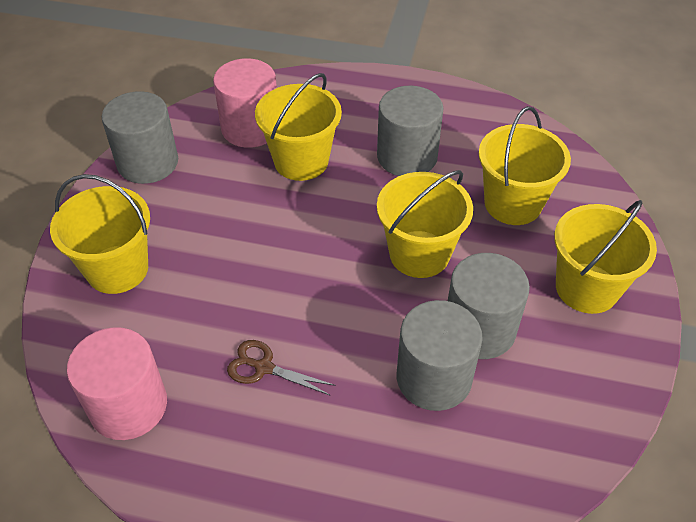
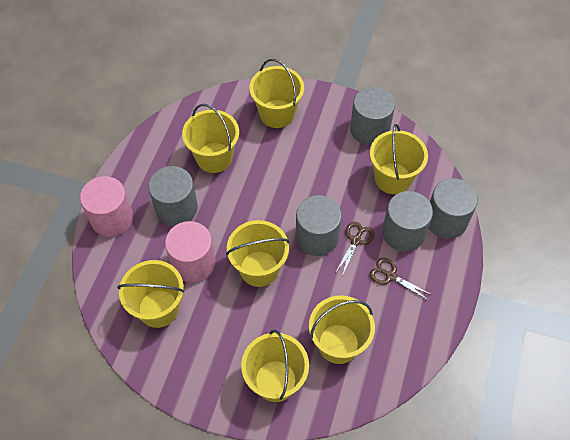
brown scissors: [227,340,336,396] = 1 -> [336,222,374,276] [369,258,432,300] = 2
grey cylinder: [102,91,178,184] [377,86,444,176] [397,300,483,411] [448,253,530,359] = 4 -> [148,166,198,226] [296,195,342,256] [350,87,395,145] [382,191,433,252] [429,178,478,239] = 5
yellow bucket: [50,174,150,294] [255,73,342,181] [377,170,473,278] [479,106,571,225] [554,200,657,314] = 5 -> [117,260,185,328] [182,104,239,173] [226,220,290,287] [241,330,309,402] [249,59,304,128] [309,295,375,364] [370,124,428,194] = 7

